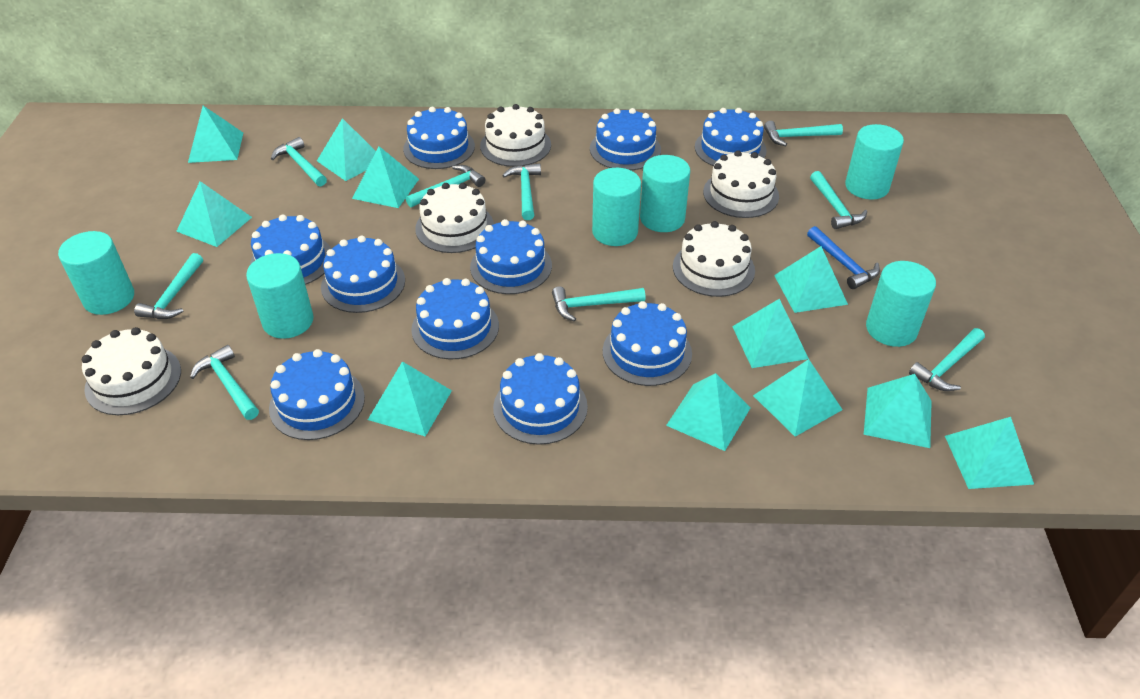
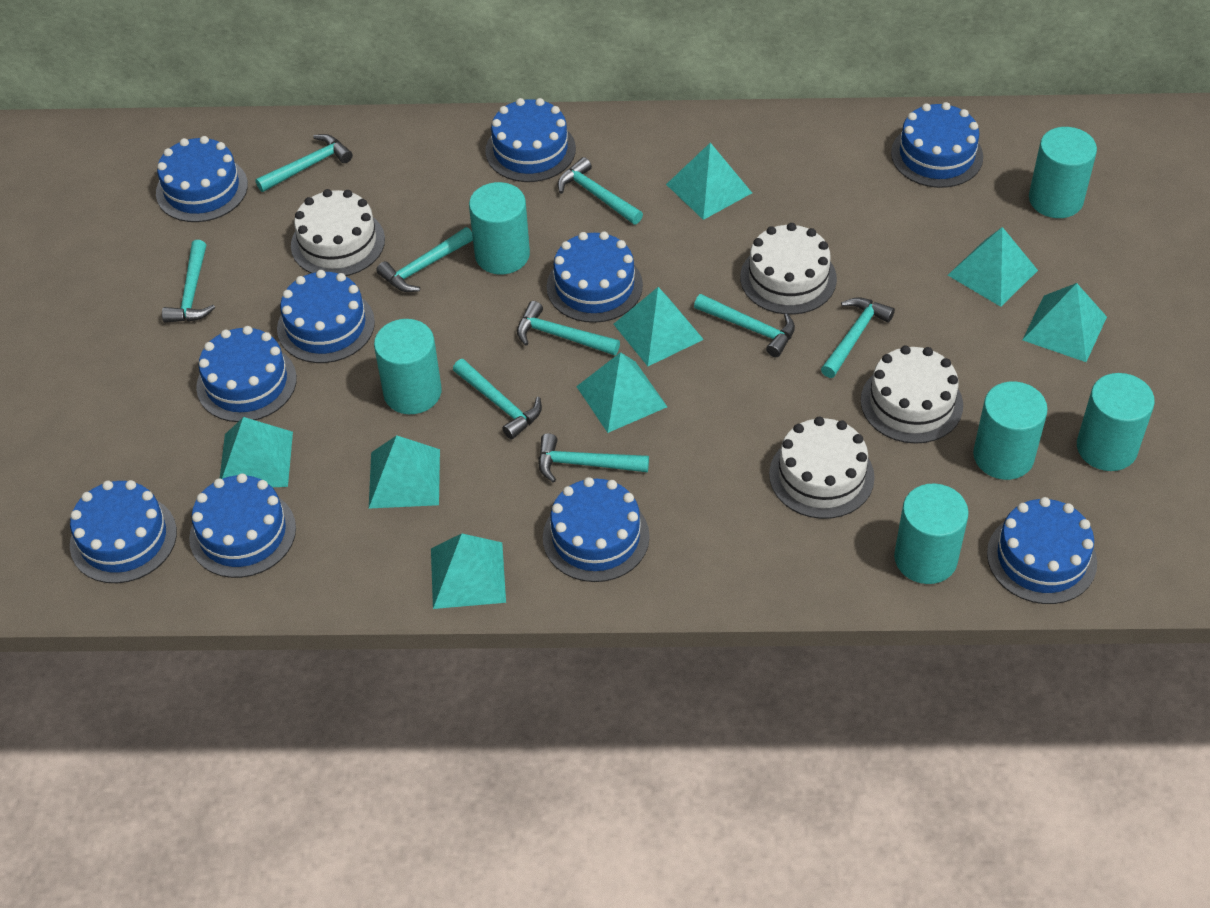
blue hammer: [807,226,880,289] = 1 -> none = 0
turquoise pyramid: [176,181,252,247] [188,106,243,163] [317,118,376,181] [352,146,419,208] [368,361,452,437] [666,373,750,451] [732,299,809,368] [753,359,842,437] [774,246,848,313] [864,374,932,448] [945,417,1034,489] = 11 -> [220,417,293,487] [369,435,440,509] [431,533,506,609] [576,352,667,433] [614,287,704,366] [666,143,752,220] [948,227,1038,307] [1022,283,1107,362] = 8
white cake: [82,327,181,415] [415,183,494,253] [480,104,551,167] [673,221,755,297] [703,150,779,218] = 5 -> [291,189,385,276] [740,223,837,315] [769,417,875,519] [861,345,963,444] = 4

